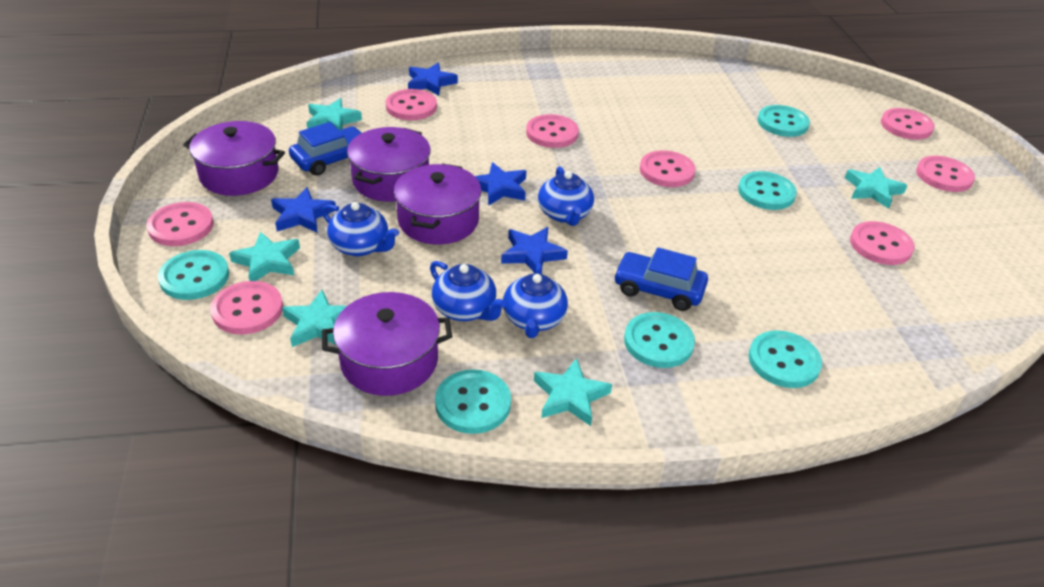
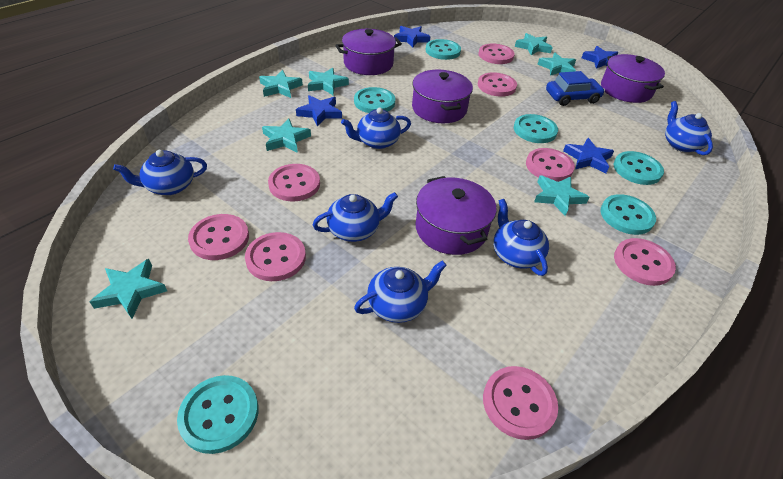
blue car: [289,122,361,176] [614,247,708,311] = 2 -> [546,71,605,106] = 1
blue teapot: [322,202,399,256] [430,261,506,321] [503,263,568,338] [538,166,594,226] = 4 -> [113,150,207,195] [313,192,398,242] [341,108,411,149] [354,260,447,323] [493,199,549,276] [665,101,713,155] = 6
turquoise star: [229,231,300,281] [282,290,347,347] [306,98,362,130] [534,358,612,426] [845,167,908,209] = 5 -> [90,259,167,319] [259,70,303,98] [262,118,311,153] [308,68,349,95] [515,33,553,56] [534,175,589,216] [537,53,576,76] = 7

